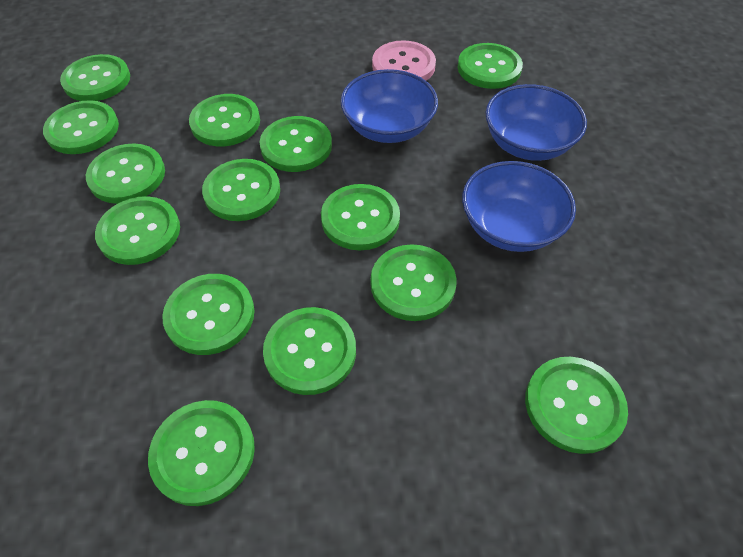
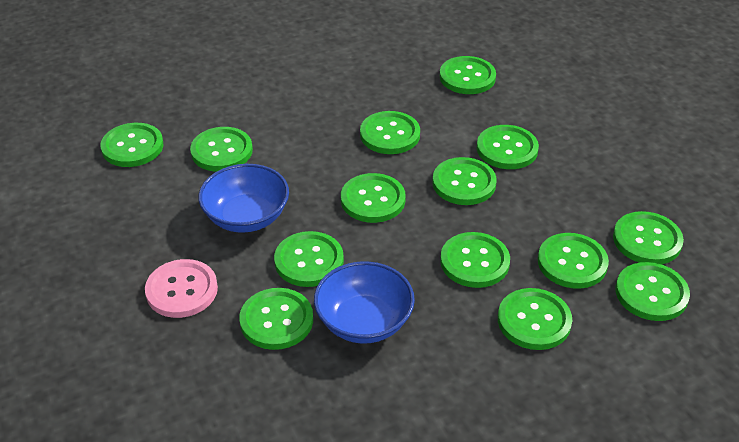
blue bowl: [340,69,438,143] [462,161,576,252] [485,84,587,161] = 3 -> [198,164,289,233] [314,261,415,344] = 2

